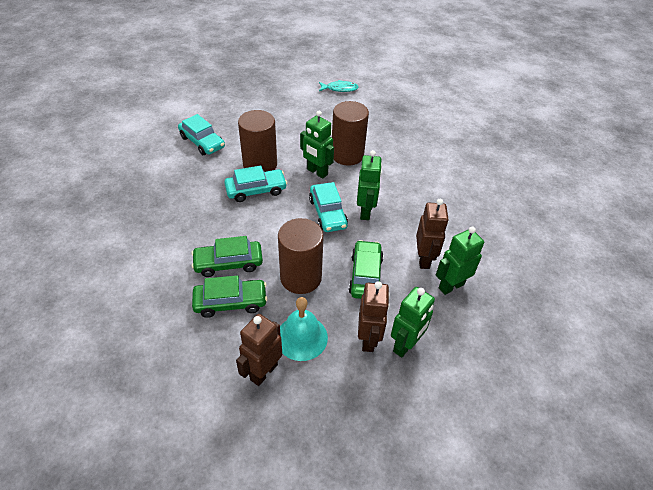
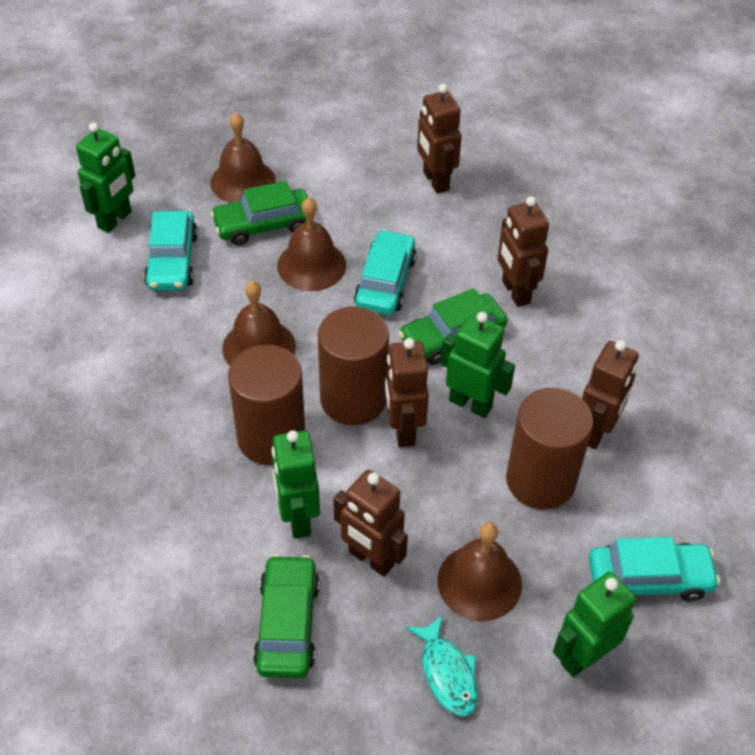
brown bell: none = 0 -> [210,113,276,203] [222,281,296,366] [277,197,346,291] [437,522,522,621] = 4
brown robot: [236,314,282,386] [358,281,390,352] [416,199,449,269] = 3 -> [333,470,408,577] [385,338,429,447] [417,84,462,194] [497,196,549,307] [582,340,639,449] = 5
turquoise bell: [280,297,328,361] = 1 -> none = 0

